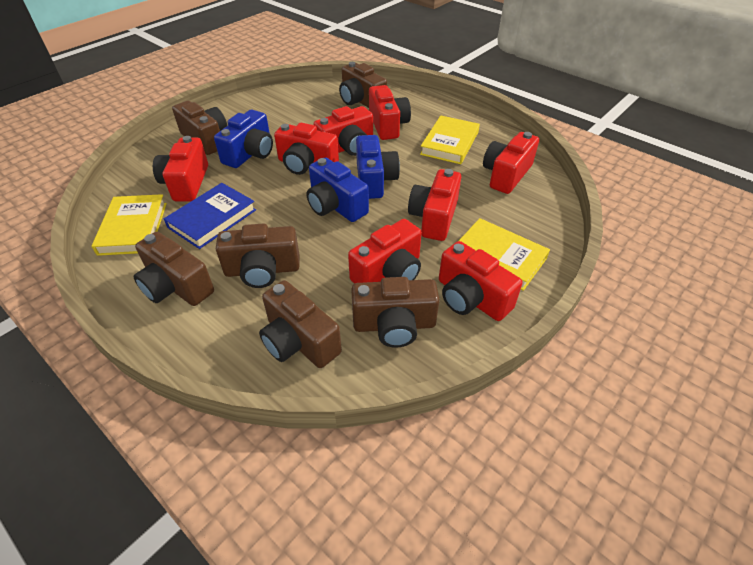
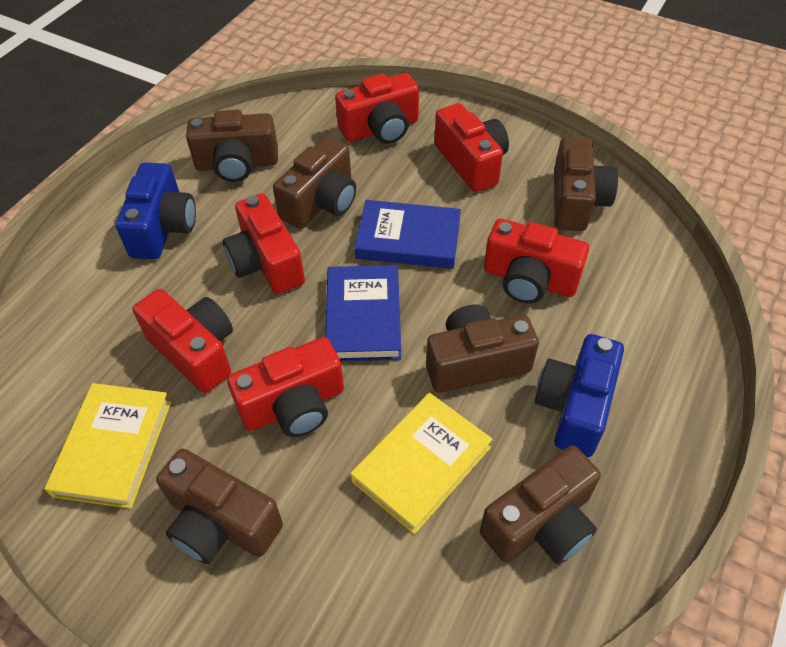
blue book: [164,183,256,249] = 1 -> [325,265,401,361] [355,200,461,269] = 2
blue camera: [214,110,273,168] [306,157,369,222] [356,135,400,199] = 3 -> [116,162,196,259] [535,334,624,457] = 2
red camera: [153,136,208,201] [274,123,339,175] [313,106,373,156] [348,219,422,284] [369,85,411,140] [408,169,461,241] [439,241,523,321] [483,132,539,194] = 8 -> [133,289,233,393] [223,193,305,294] [227,337,344,437] [335,73,419,144] [434,103,509,192] [484,218,589,304] = 6
yellow book: [91,194,167,256] [420,116,480,164] [459,218,550,291] = 3 -> [45,383,171,509] [350,393,493,534] = 2

